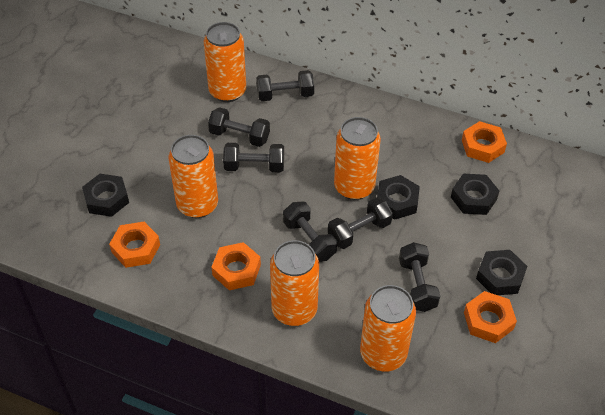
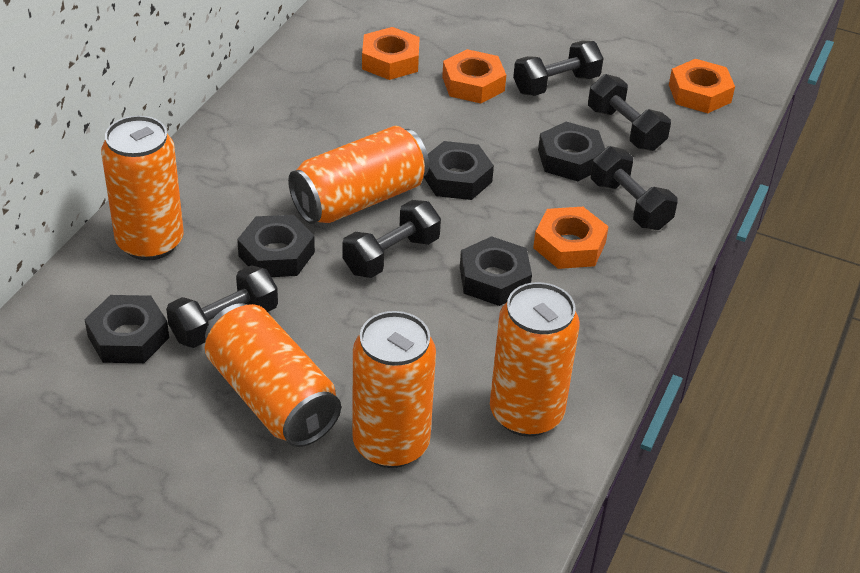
black dumbbell: [208,107,270,147] [223,143,284,172] [256,70,314,101] [283,202,337,262] [328,198,393,249] [399,242,440,312] = 6 -> [166,265,278,348] [342,200,441,278] [513,41,603,96] [588,74,671,151] [591,146,678,230] = 5
black nut: [82,174,129,217] [377,175,420,220] [451,174,499,215] [476,250,528,295] = 4 -> [85,295,169,363] [237,215,315,277] [424,141,494,200] [460,236,532,306] [538,122,605,181] = 5

